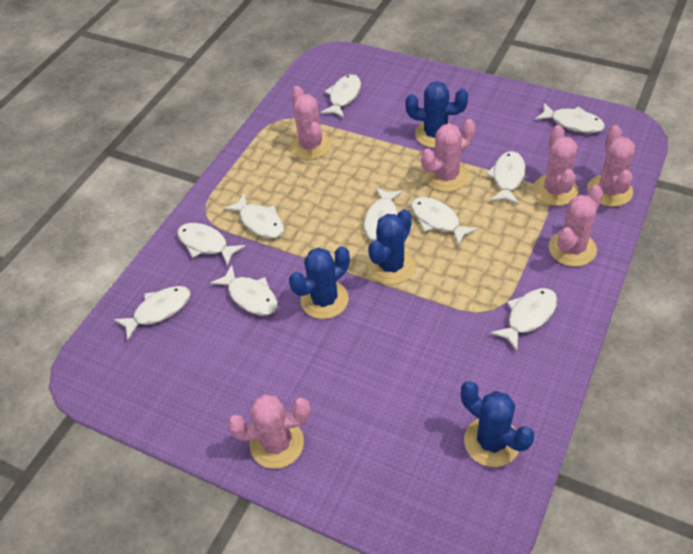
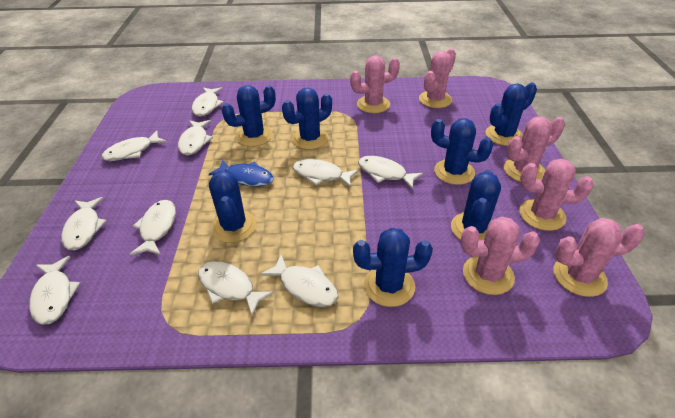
blue cactus: [289,246,350,319] [368,209,415,284] [405,81,468,148] [461,381,534,467] = 4 -> [209,168,256,243] [222,85,276,147] [282,88,332,150] [353,228,433,307] [431,118,493,185] [451,170,501,240] [485,83,537,146] = 7
blue fish: none = 0 -> [209,159,274,187] = 1

